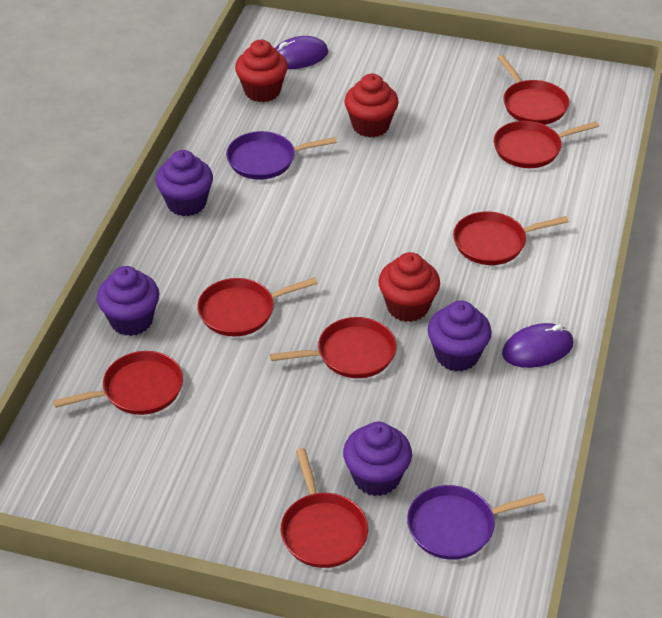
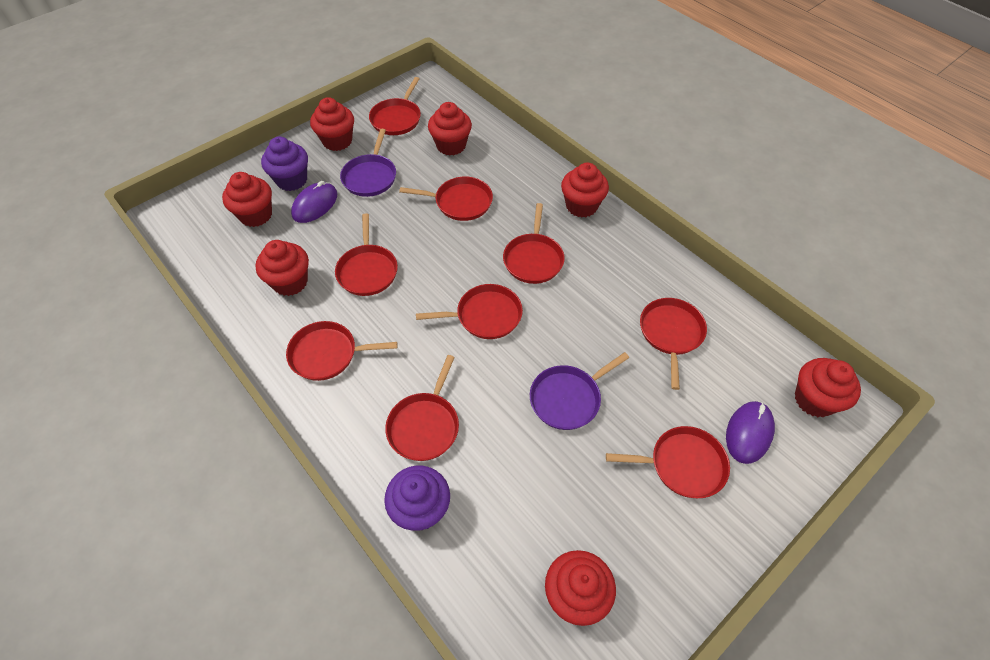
purple cupcake: [97,266,159,336] [156,150,213,216] [343,422,412,496] [428,301,492,372] = 4 -> [261,137,308,191] [384,466,450,531] = 2
red cupcake: [235,40,288,102] [344,74,399,137] [378,252,440,322] = 3 -> [222,172,272,227] [255,240,309,296] [310,97,354,151] [428,102,472,155] [545,550,616,626] [561,163,609,217] [795,358,861,417] = 7
red pan: [53,351,183,415] [197,277,318,336] [270,317,396,378] [281,448,368,568] [453,211,569,265] [494,121,599,168] [498,55,569,125] = 7 -> [286,321,398,381] [335,213,398,296] [369,77,421,135] [385,355,459,461] [399,177,493,221] [416,284,523,339] [503,203,565,284] [606,426,730,498] [640,298,707,390] = 9

